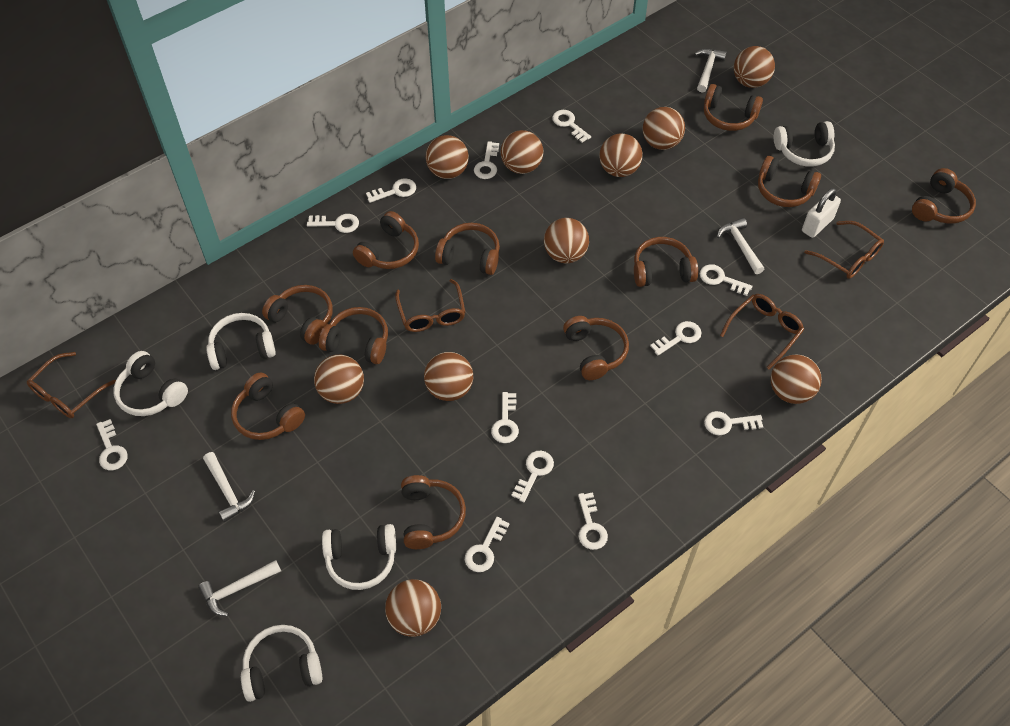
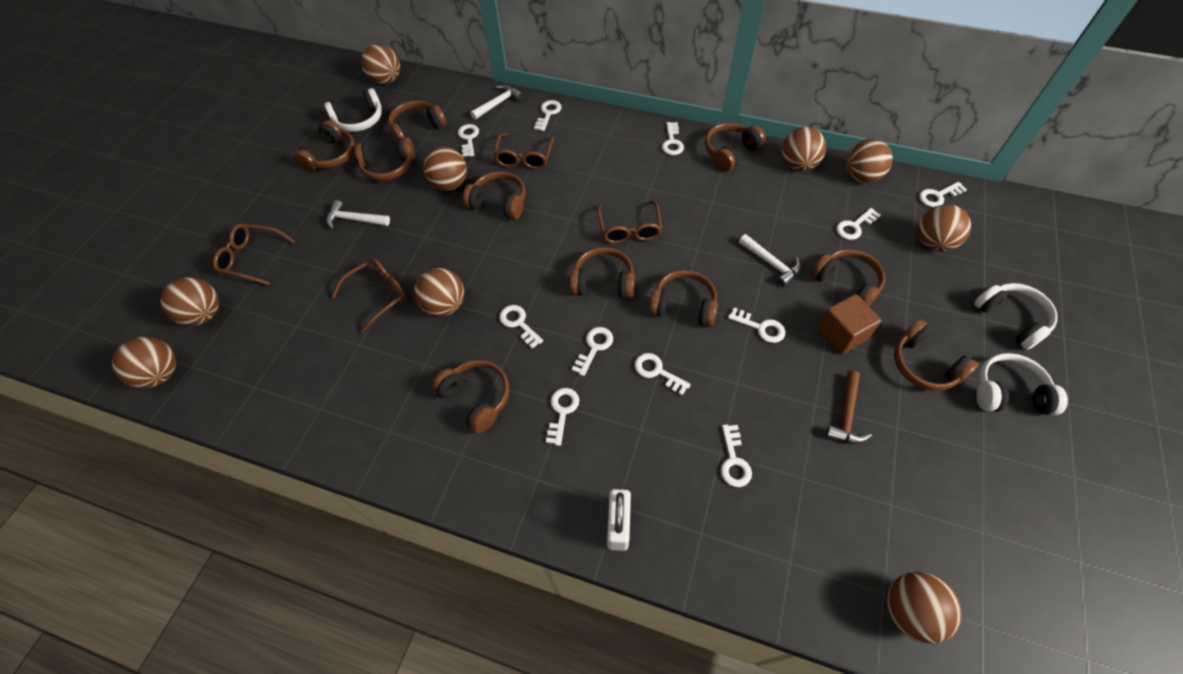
brown ball: [314,355,364,404] [385,579,441,637] [424,352,473,401] [426,135,469,179] [501,130,543,174] [544,218,589,263] [599,133,642,177] [643,107,685,150] [734,46,775,88] [770,354,822,404] = 10 -> [112,337,176,388] [161,277,219,326] [361,44,400,84] [414,268,464,317] [423,146,467,190] [782,127,826,171] [845,139,893,183] [887,572,962,644] [918,204,971,252] = 9
brown cube: none = 0 -> [817,294,882,355] = 1
brown hammer: none = 0 -> [825,371,872,444] = 1
brown headphones: [231,372,305,440] [262,285,333,345] [319,307,388,364] [353,211,419,269] [401,475,466,549] [435,223,500,275] [563,316,629,380] [634,237,698,287] [704,84,763,131] [758,156,821,207] [912,168,976,224] = 11 -> [294,120,355,171] [355,137,415,181] [388,100,447,141] [432,360,510,434] [463,171,525,220] [570,247,635,298] [649,270,718,327] [705,122,766,172] [811,249,885,306] [894,320,979,391] = 10
white hammer: [198,560,281,616] [203,452,255,522] [694,48,727,93] [717,218,764,274] = 4 -> [326,200,390,230] [470,85,523,120] [739,234,801,287] = 3
white headphones: [114,351,188,416] [206,313,276,370] [241,625,322,702] [322,524,396,590] [774,121,835,167] = 5 -> [324,88,382,132] [974,283,1057,350] [976,353,1068,415] = 3
white key: [96,419,128,470] [307,214,359,233] [366,178,416,203] [465,517,510,572] [474,141,499,179] [491,392,519,443] [511,450,554,502] [552,110,591,143] [578,492,608,550] [650,321,701,355] [700,264,753,296] [704,411,763,435] = 12 -> [458,124,479,157] [499,305,543,349] [534,100,562,131] [546,388,579,446] [572,327,613,376] [635,353,691,395] [662,122,684,155] [721,425,752,487] [728,308,785,343] [836,208,880,240] [919,182,967,207] = 11

